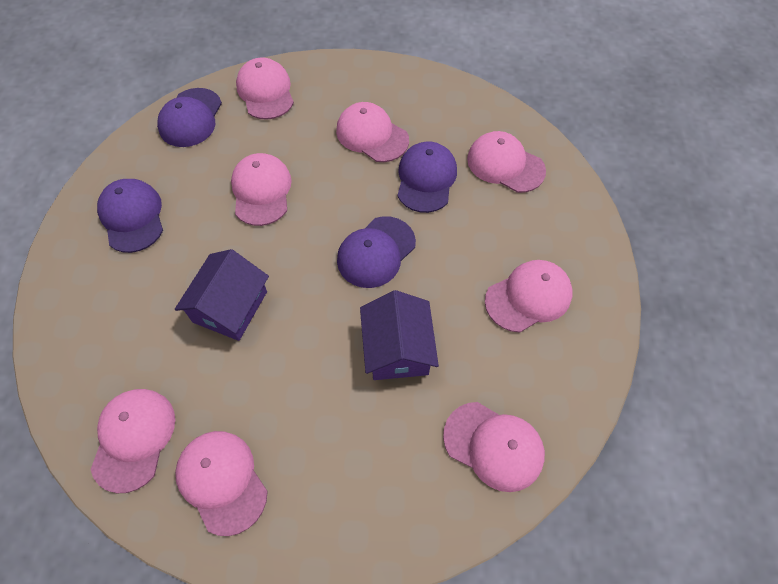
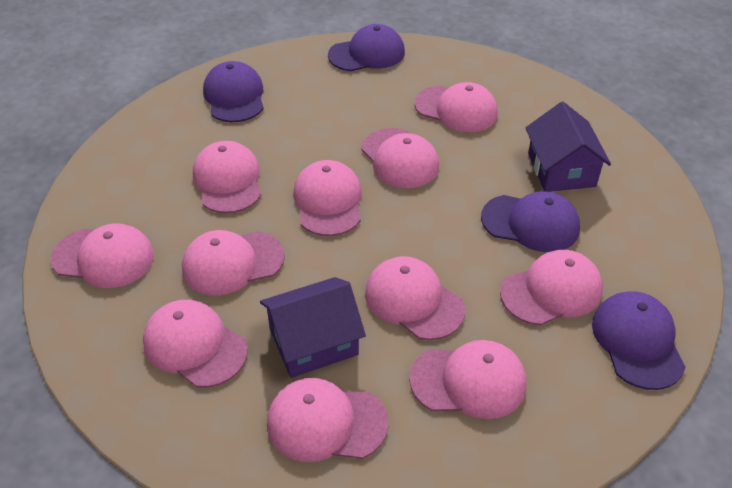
pink cap: [90,389,175,493] [175,431,268,536] [231,153,292,226] [236,57,294,120] [336,102,409,162] [443,402,545,492] [467,131,546,193] [485,260,573,332] = 8 -> [51,223,154,288] [143,300,248,388] [182,230,285,296] [193,141,261,213] [267,378,389,462] [293,160,362,236] [361,128,439,188] [365,256,465,340] [409,340,526,419] [415,82,498,132] [500,250,603,326] = 11

